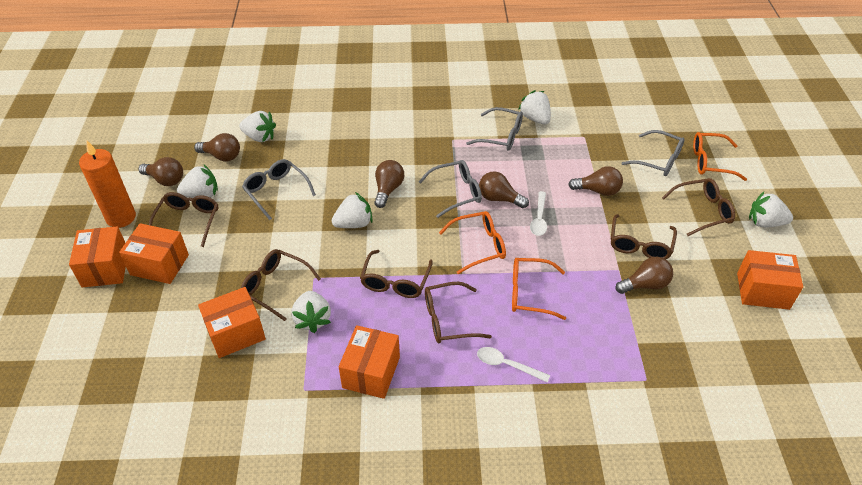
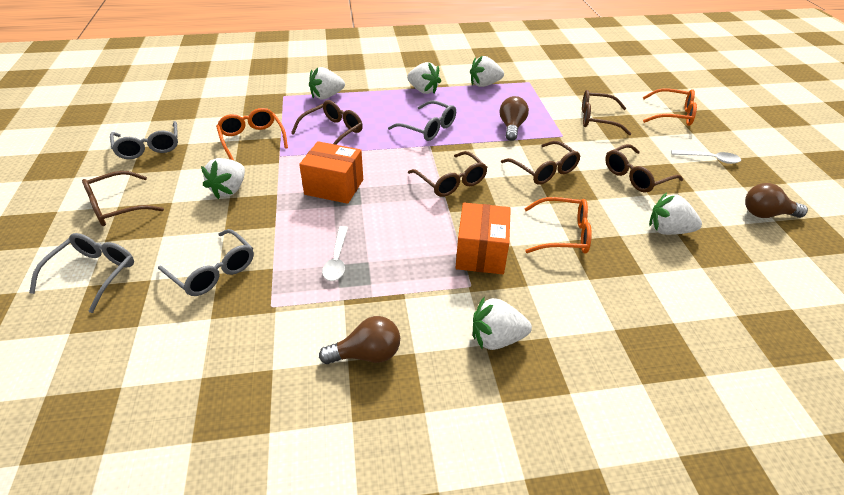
brown light bulb: [138,157,183,186] [194,133,240,162] [374,160,404,208] [479,171,529,208] [568,166,623,196] [616,257,673,294] = 6 -> [319,316,400,364] [500,96,529,141] [745,183,808,218] = 3
orange box: [69,226,126,287] [119,223,189,284] [198,287,266,358] [339,325,400,399] [737,250,803,310] = 5 -> [299,141,363,204] [456,203,511,274] = 2
orange candle: [79,141,136,228] = 1 -> none = 0

